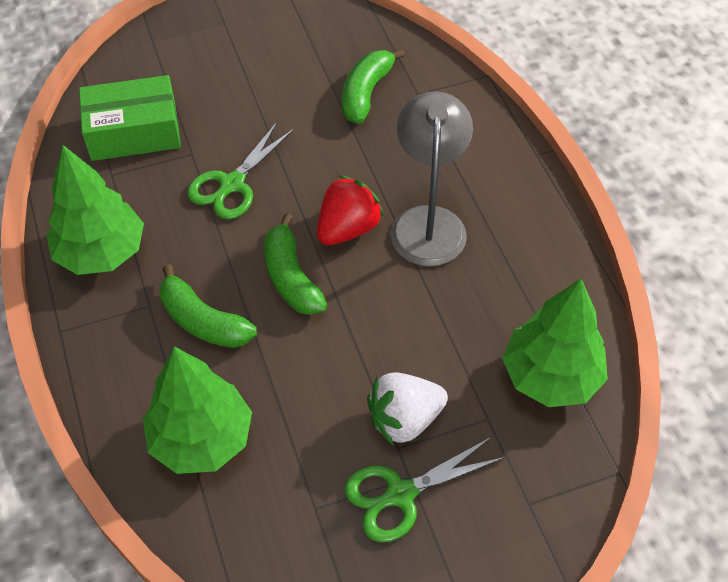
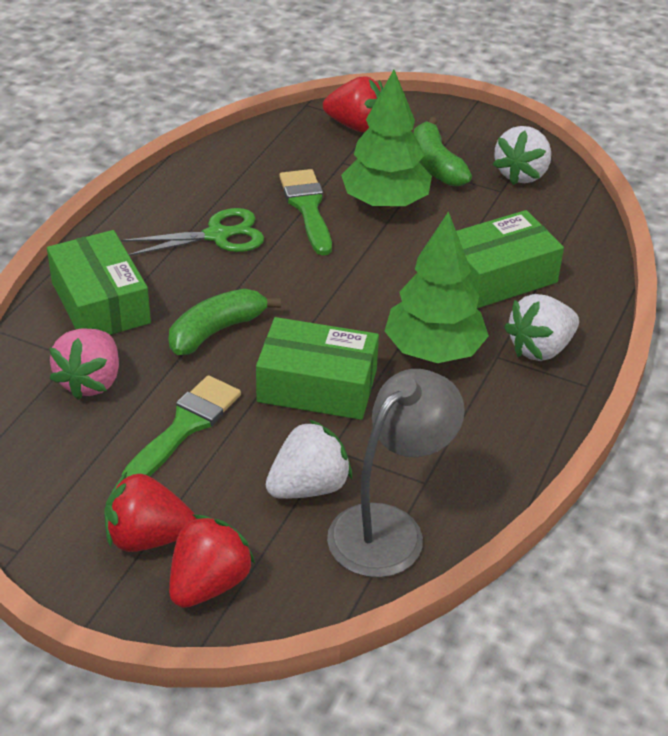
green banana: [159,264,257,348] [264,213,327,315] [342,48,405,124] = 3 -> [169,289,281,355] [414,117,472,186] = 2
green box: [79,75,181,161] = 1 -> [47,230,151,335] [256,317,379,420] [456,210,564,308] = 3
green brush: none = 0 -> [122,375,241,478] [279,169,332,256] = 2
green scissors: [187,121,295,219] [345,437,505,542] = 2 -> [121,208,264,256] = 1
green tree: [46,145,144,275] [143,347,252,474] [502,279,608,407] = 3 -> [341,70,432,209] [385,211,489,363] = 2
pink strawberry: none = 0 -> [50,329,119,400] = 1
red strawberry: [317,175,384,245] = 1 -> [104,472,197,552] [169,515,255,608] [323,76,383,132] = 3
white strawberry: [367,372,448,445] = 1 -> [266,419,352,499] [493,126,551,185] [504,294,579,361] = 3

